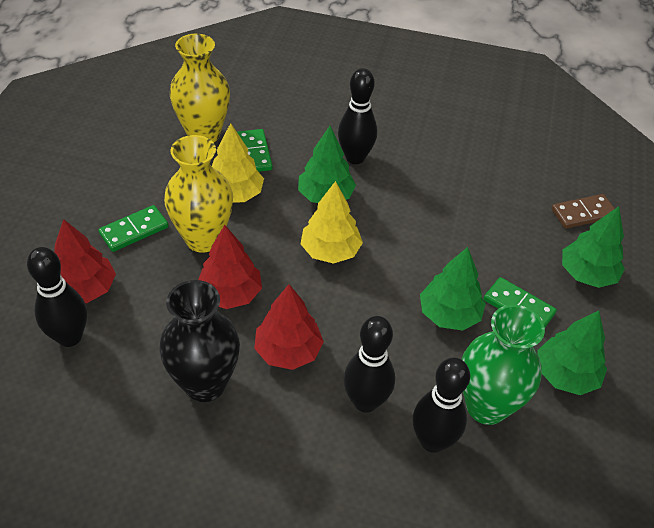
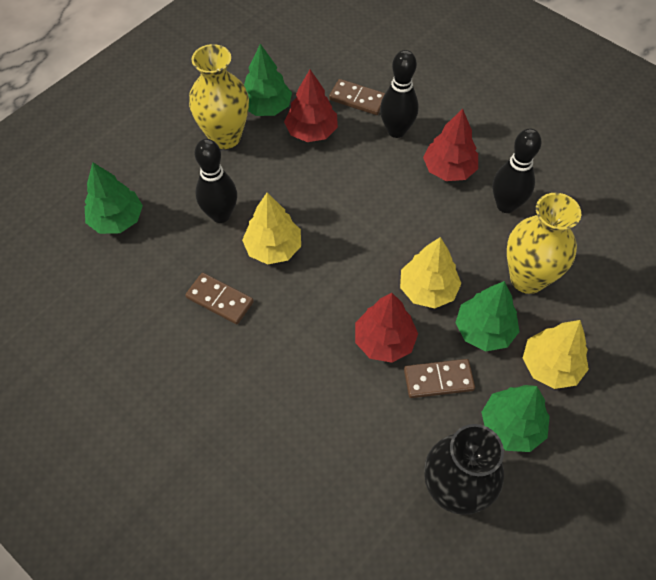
black bowling pin: [27,247,87,347] [338,68,377,164] [343,316,395,413] [413,358,470,453] = 4 -> [195,139,237,223] [380,50,419,138] [493,128,542,213] = 3
brown domino: [551,194,615,229] = 1 -> [185,273,254,324] [329,79,385,115] [404,359,475,398] = 3
green domino: [98,205,169,252] [237,129,273,172] [484,277,557,327] = 3 -> none = 0
green vase: [461,305,545,425] = 1 -> none = 0
yellow tree: [212,123,264,202] [301,181,363,264] = 2 -> [242,193,301,265] [400,237,461,308] [523,320,589,389] = 3

